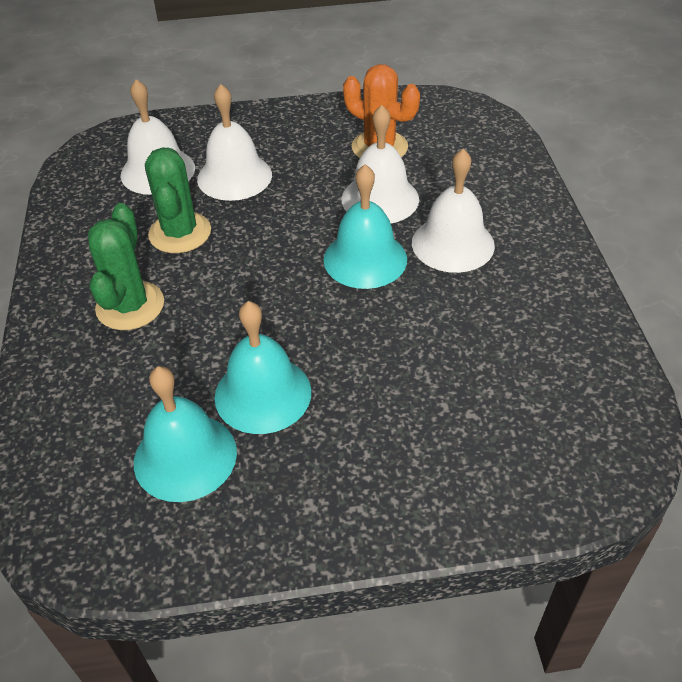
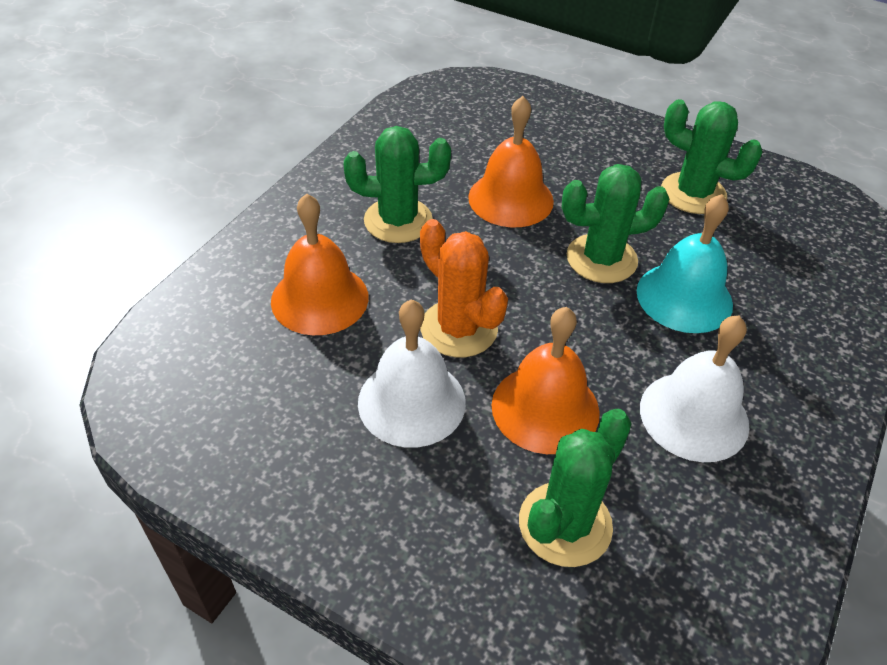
green cactus: [88,203,164,330] [145,147,211,253] = 2 -> [344,126,451,243] [519,409,632,567] [562,164,669,283] [661,99,763,214] = 4
orange bell: none = 0 -> [271,193,368,335] [468,96,554,227] [492,307,600,454] = 3
turquoise bell: [134,366,237,502] [215,301,311,434] [324,164,407,289] = 3 -> [637,194,733,333] = 1
white bell: [121,79,195,195] [197,84,272,201] [341,105,419,223] [412,149,495,273] = 4 -> [358,299,466,447] [640,315,749,462] = 2

